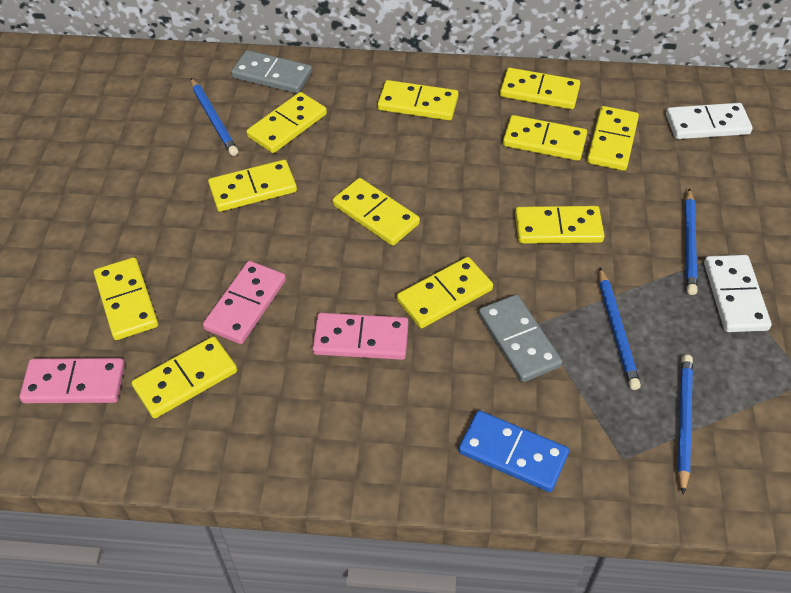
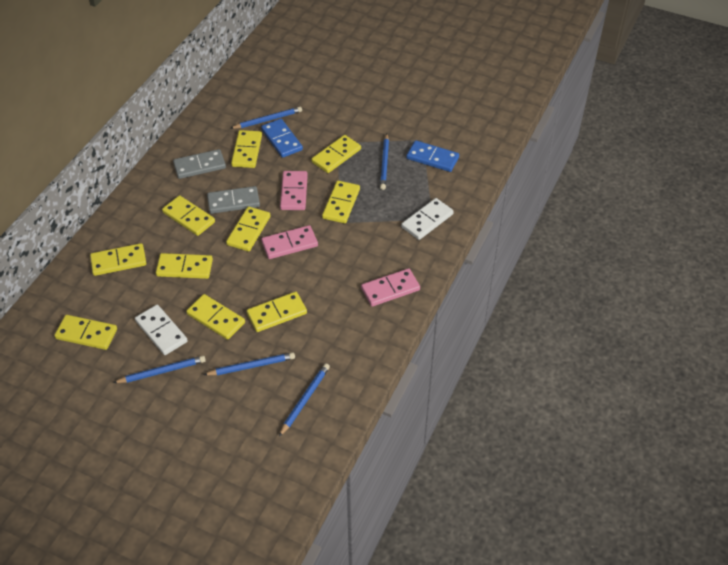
blue domino: [458,411,569,492] = 1 -> [261,119,303,158] [406,140,459,172] = 2
blue pencil: [191,78,238,156] [599,267,641,390] [678,355,693,495] [685,188,698,295] = 4 -> [113,356,206,383] [203,352,295,375] [230,107,302,129] [279,363,330,437] [380,134,389,190] = 5
yellow domino: [94,257,158,340] [132,336,237,418] [208,160,297,212] [246,92,327,153] [332,178,420,246] [378,80,459,121] [397,257,493,328] [500,68,580,109] [503,115,587,161] [515,206,605,244] [587,106,639,171] = 11 -> [54,315,117,350] [90,243,146,276] [156,253,213,279] [162,195,215,236] [186,294,245,340] [226,206,271,251] [231,130,262,168] [247,292,307,332] [311,135,361,173] [322,181,360,223] = 10

